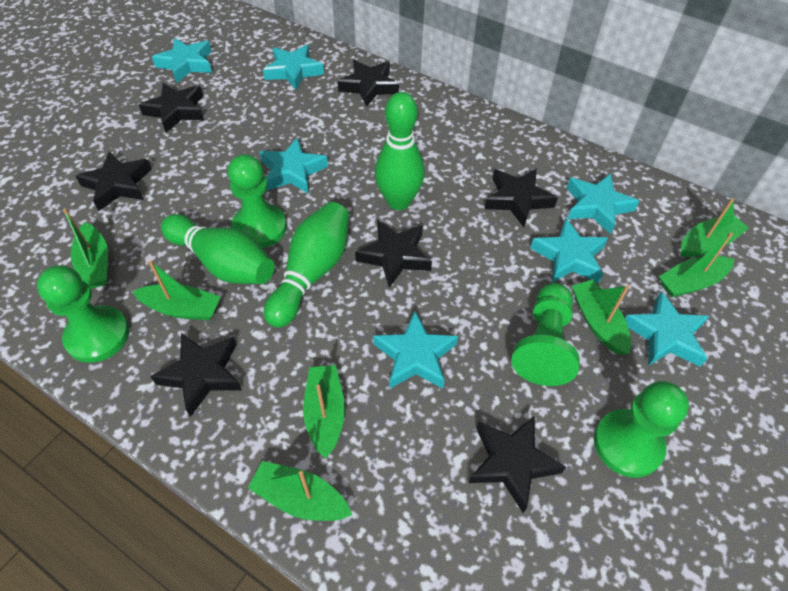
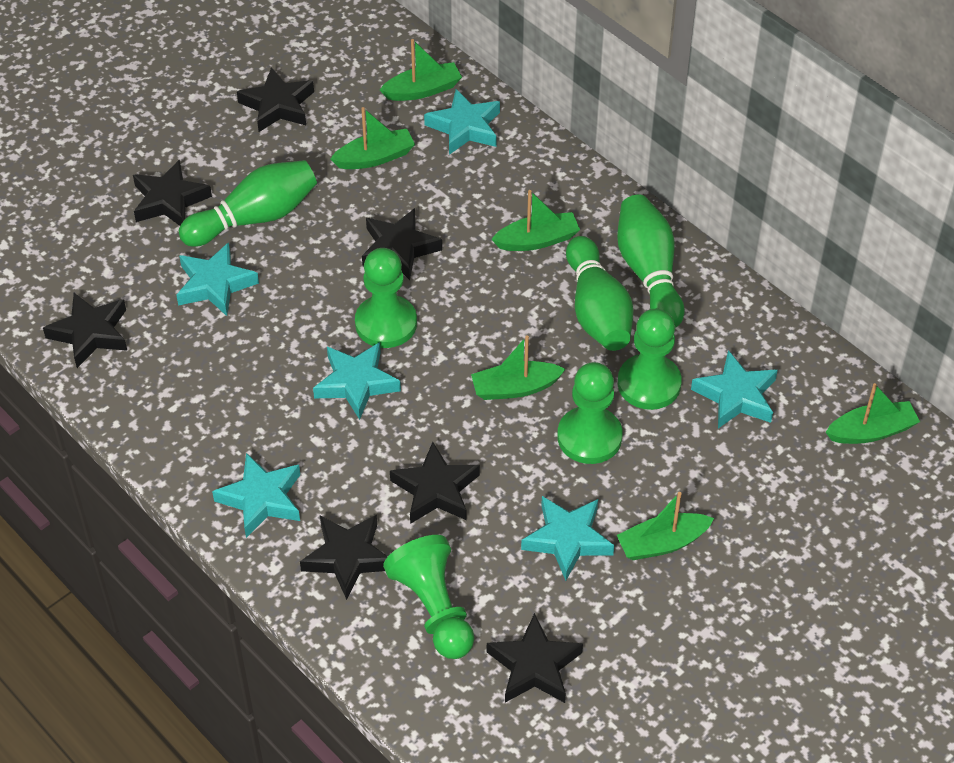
green boat: [63,208,108,289] [132,260,221,320] [248,461,352,521] [303,365,345,459] [572,279,631,355] [659,232,734,298] [681,198,749,257] = 7 -> [330,107,415,169] [380,39,462,101] [471,335,566,400] [491,190,580,251] [617,492,714,560] [826,383,920,444] = 6
turquoise star: [152,38,212,83] [260,137,328,194] [263,45,324,90] [373,311,458,389] [530,218,608,283] [567,173,639,235] [625,291,709,367] = 7 -> [176,242,259,316] [212,453,300,538] [313,342,401,420] [424,89,500,155] [521,496,614,581] [691,350,778,428] = 6

